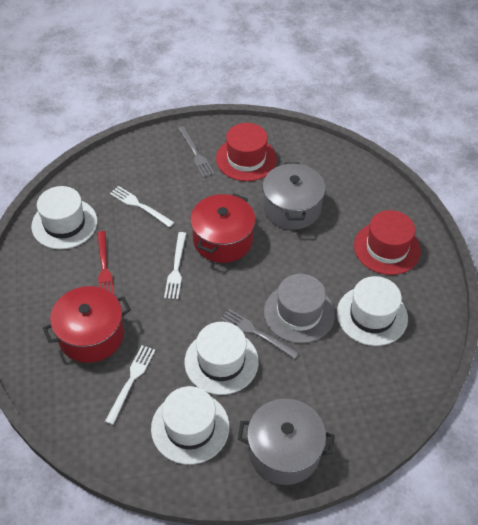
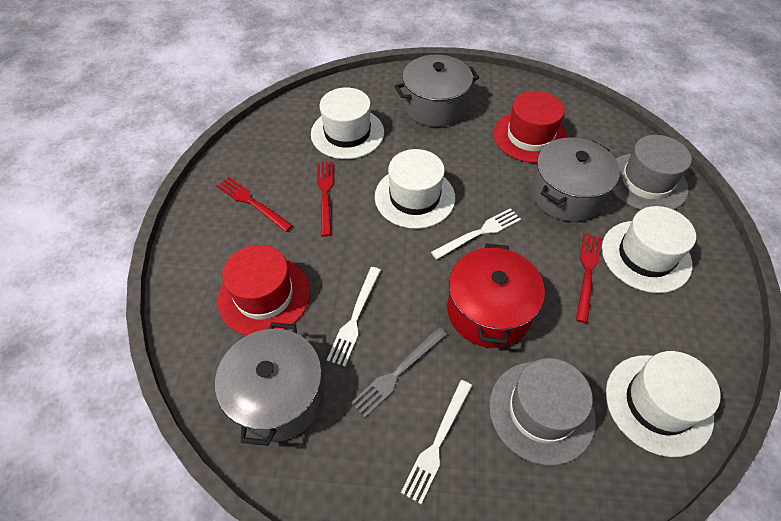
grey fork: [178,126,215,178] [221,309,299,359] = 2 -> [351,327,447,418] = 1
grey hat: [264,274,335,343] = 1 -> [489,358,596,465] [612,135,692,210] = 2
grey pot: [238,399,335,485] [263,162,325,230] = 2 -> [215,322,324,446] [395,55,479,127] [531,137,620,222] = 3
red fork: [97,231,114,295] = 1 -> [217,177,293,232] [317,162,333,237] [576,233,602,323] = 3
red pot: [43,286,131,363] [190,193,255,263] = 2 -> [447,243,545,348] = 1

